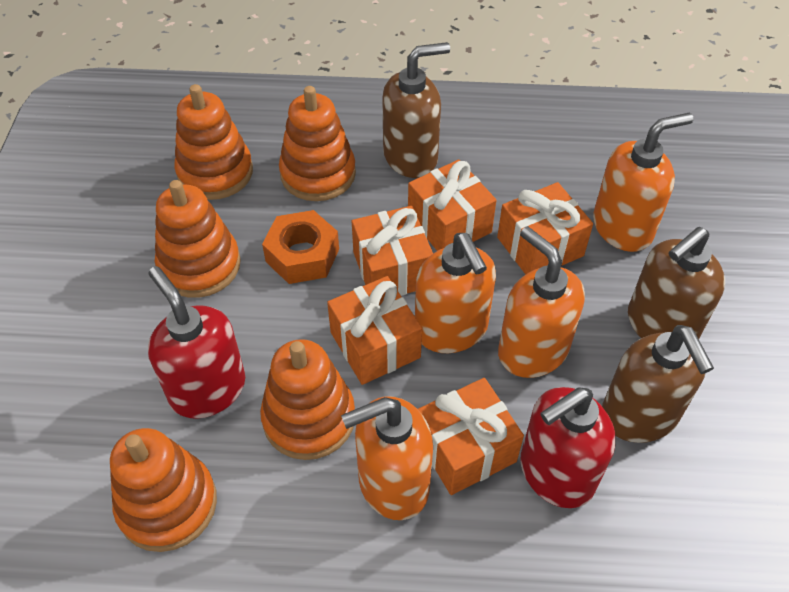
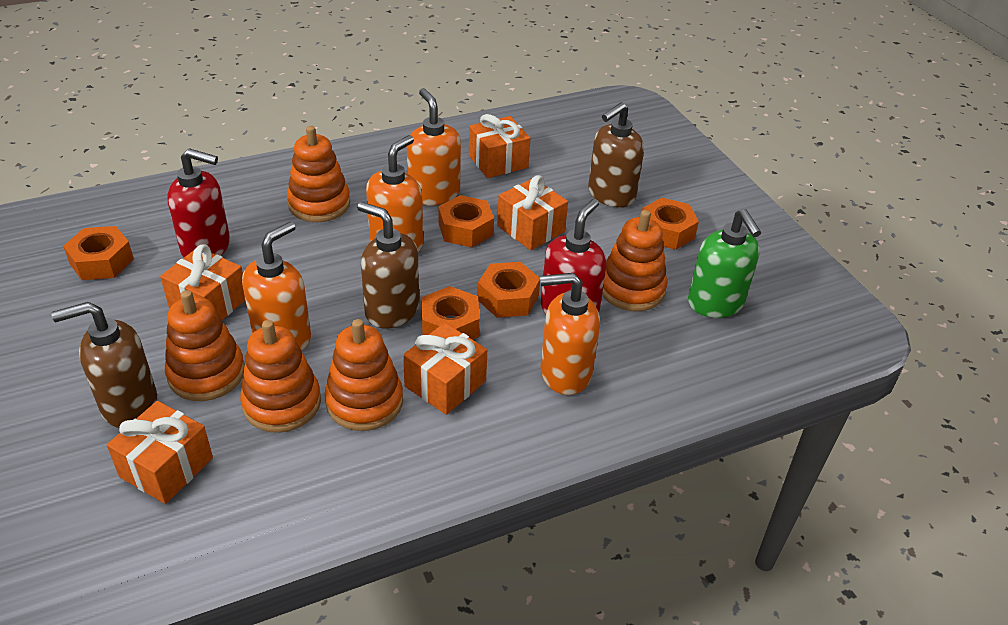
green soap dispenser: none = 0 -> [688,209,761,318] = 1
orange nut: [262,210,339,284] = 1 -> [63,226,134,280] [422,286,480,339] [438,195,494,247] [478,262,540,318] [642,198,699,250] = 5

